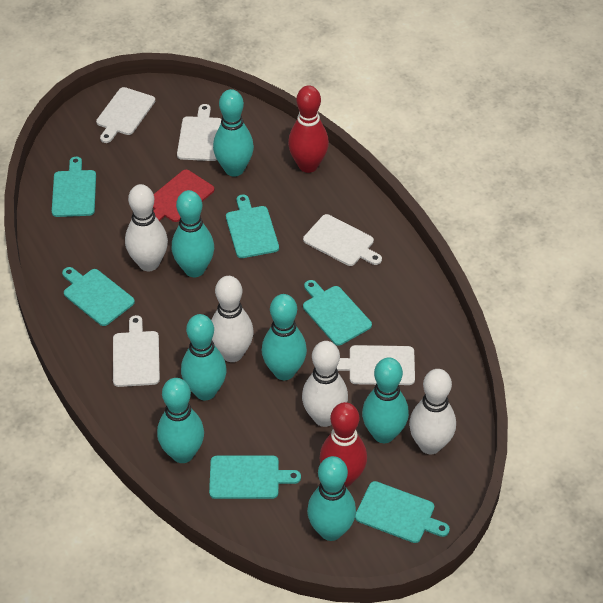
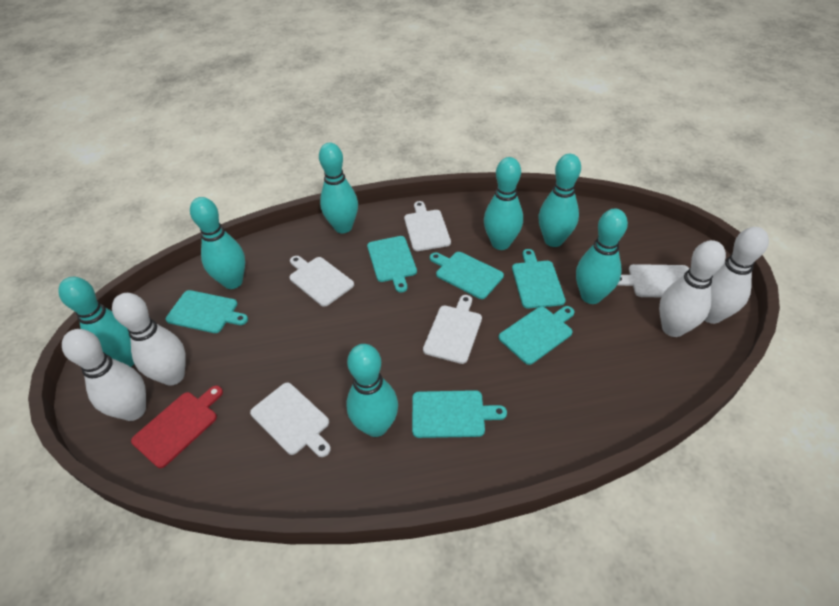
red bowling pin: [288,85,329,173] [320,402,367,487] = 2 -> none = 0

